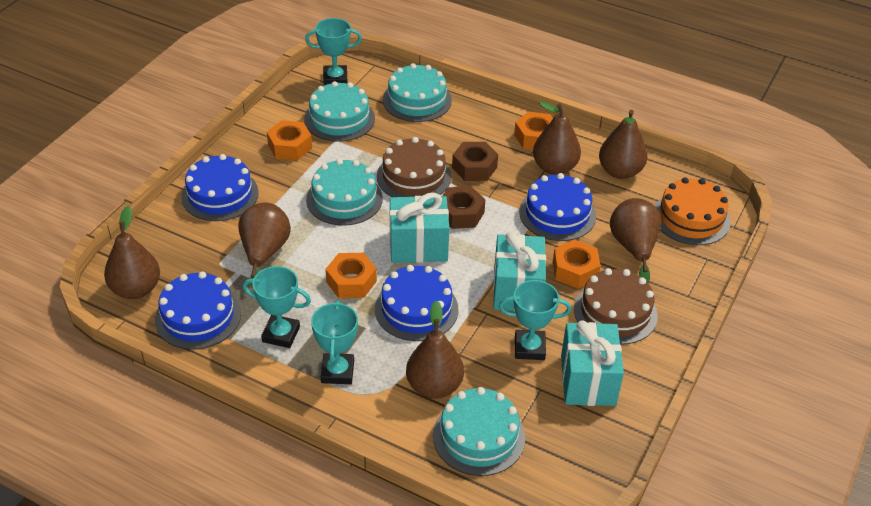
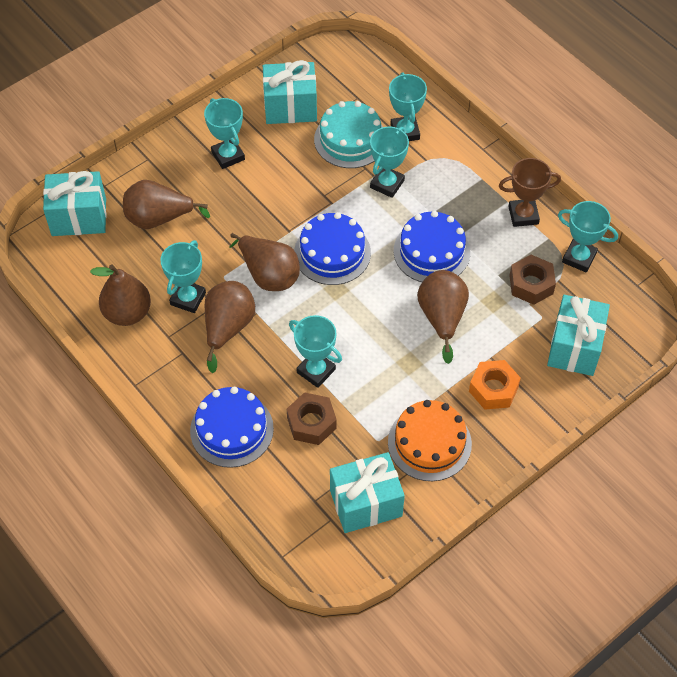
blue cake: [155,272,241,350] [181,154,259,221] [375,265,458,341] [519,173,596,241] = 4 -> [190,387,274,468] [294,212,371,285] [394,211,470,282] = 3
brown cake: [377,137,451,197] [574,268,658,344] = 2 -> none = 0
brown pear: [104,206,160,299] [238,202,291,287] [406,301,464,399] [533,101,581,175] [599,110,648,179] [610,198,661,283] = 6 -> [90,265,151,326] [123,180,210,229] [205,281,255,373] [229,233,300,291] [417,270,469,364] = 5
brown trophy: none = 0 -> [499,158,561,227] = 1
orange nut: [267,120,312,160] [326,253,377,298] [514,111,553,150] [553,240,601,289] = 4 -> [469,360,521,410] = 1
turquoise cake: [304,81,375,142] [306,159,383,226] [383,63,452,122] [433,387,525,476] = 4 -> [314,101,383,168] = 1
turquoise gift: [390,193,449,263] [493,231,546,311] [561,320,624,406] = 3 -> [43,171,106,236] [263,60,317,124] [330,452,405,533] [547,295,610,376] = 4
turquoise trophy: [243,266,311,348] [305,18,362,85] [311,300,358,384] [499,280,571,360] = 4 -> [160,240,206,313] [204,98,245,169] [289,315,342,388] [370,127,409,198] [389,72,427,141] [558,201,618,272] = 6

